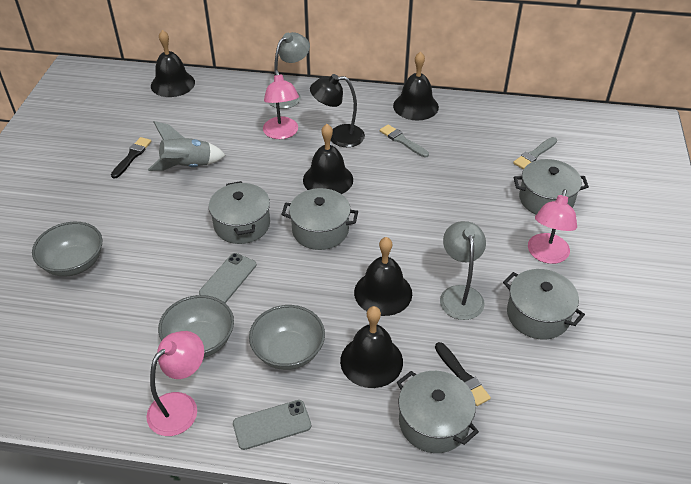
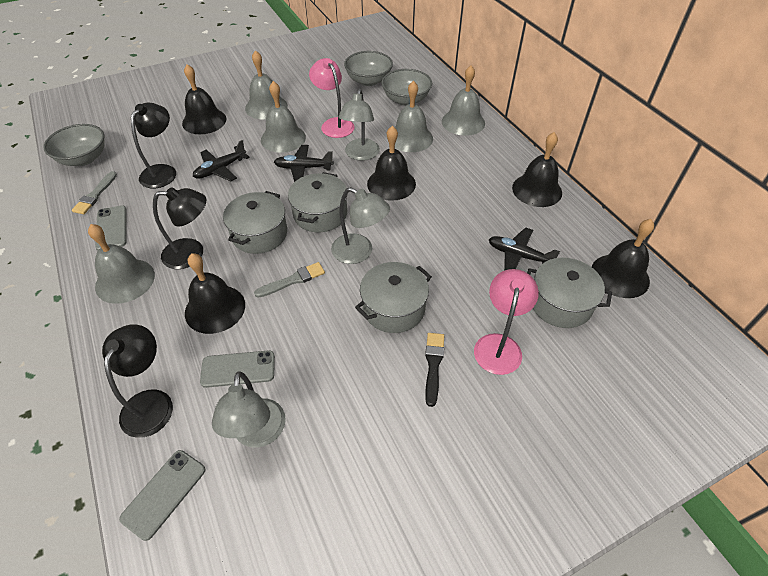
black brush: [111,137,151,179] [435,342,491,406] = 2 -> [425,333,444,407] = 1
black lamp: [310,74,365,147] = 1 -> [102,324,173,438] [131,102,176,188] [153,187,206,269] = 3
black plane: none = 0 -> [193,140,250,181] [274,145,334,182] [489,227,560,271] = 3
grey bell: none = 0 -> [88,224,155,304] [245,50,288,120] [261,81,306,153] [395,81,433,152] [442,66,485,136] = 5
grey lamp: [269,32,310,109] [440,221,486,320] = 2 -> [212,372,286,448] [331,187,390,264] [338,89,380,161] = 3
grey phone: [199,253,256,303] [233,400,311,450] = 2 -> [95,205,127,250] [119,450,206,541] [200,350,275,388] = 3
grey pot: [209,181,270,244] [281,188,358,250] [397,371,479,453] [503,269,585,340] [514,159,589,214] = 5 -> [223,191,287,254] [288,172,347,232] [355,262,432,333] [527,258,612,328] = 4
grey rocket: [148,121,226,171] = 1 -> none = 0
pink lamp: [146,331,204,436] [263,70,299,139] [528,189,577,264] = 3 -> [309,58,355,138] [474,269,539,375] = 2

